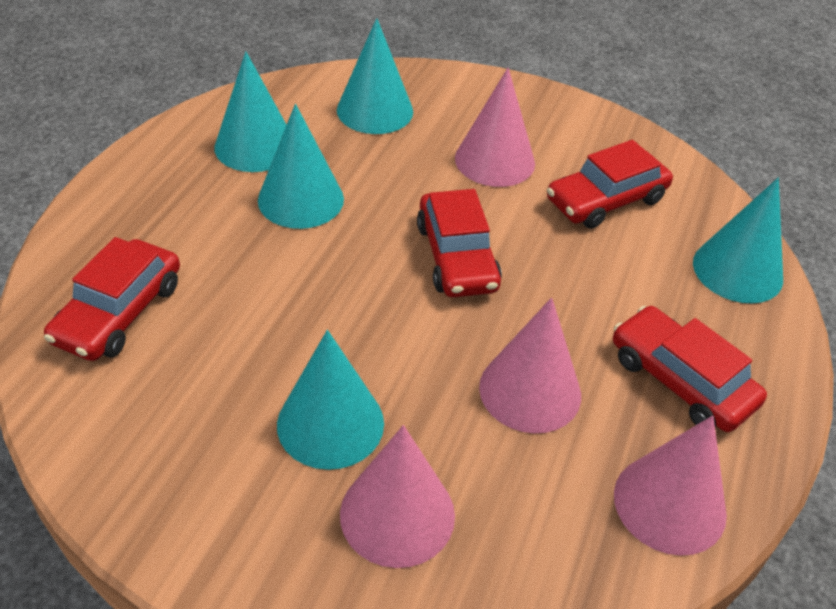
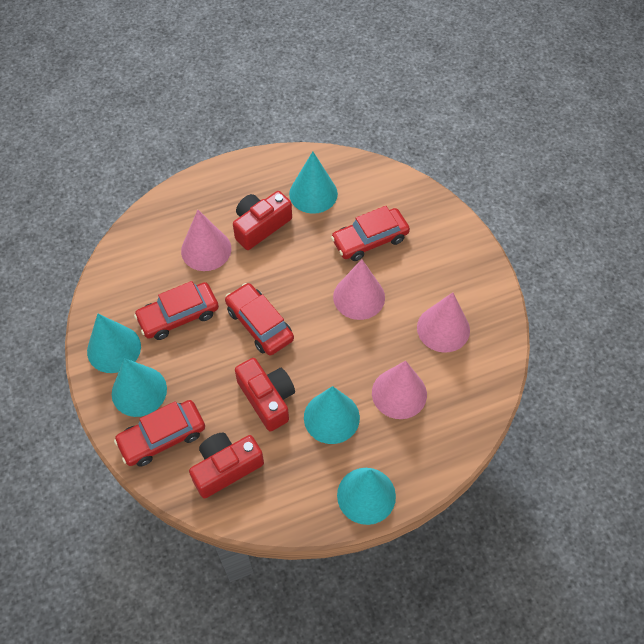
red camera: none = 0 -> [189,433,264,498] [233,191,292,250] [235,358,295,432] = 3

